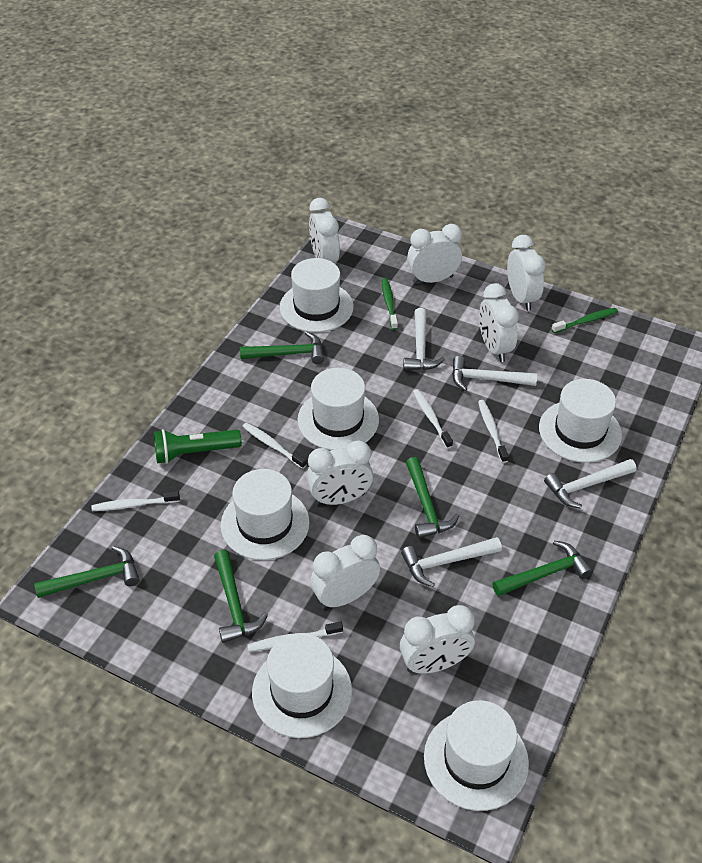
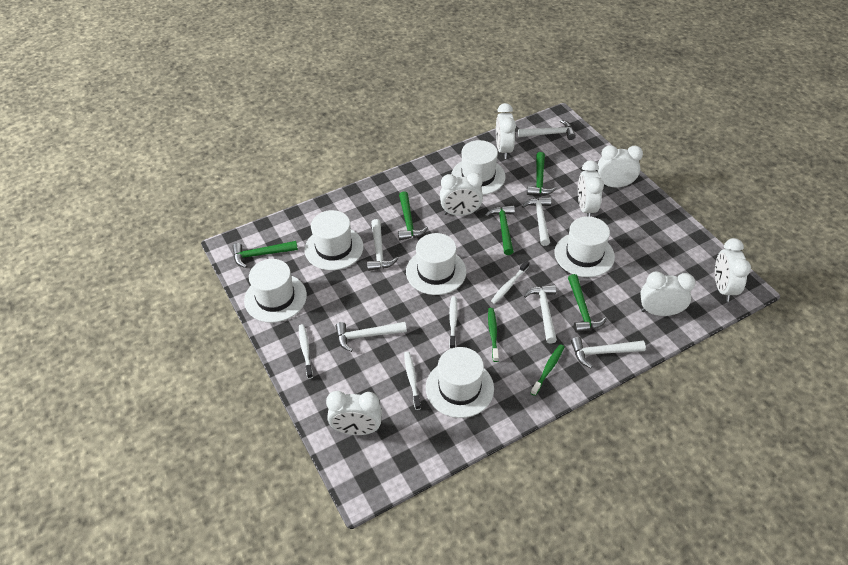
green flashlight: [154,429,242,464] = 1 -> none = 0
white hammer: [401,537,502,587] [403,308,445,370] [452,356,537,391] [544,459,636,509] = 4 -> [336,322,407,352] [367,219,398,271] [518,120,576,140] [522,197,551,246] [524,285,557,344] [571,337,646,368] = 6
white toothbrush: [92,491,180,511] [242,422,307,469] [248,622,343,652] [413,389,453,449] [478,400,509,463] = 5 -> [299,324,313,379] [404,352,421,410] [449,296,458,349] [491,260,530,304] = 4

